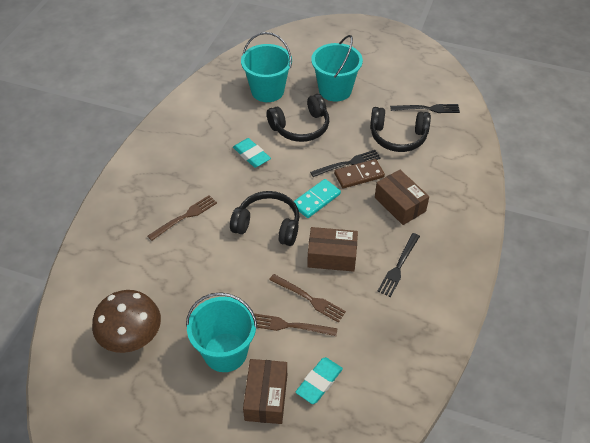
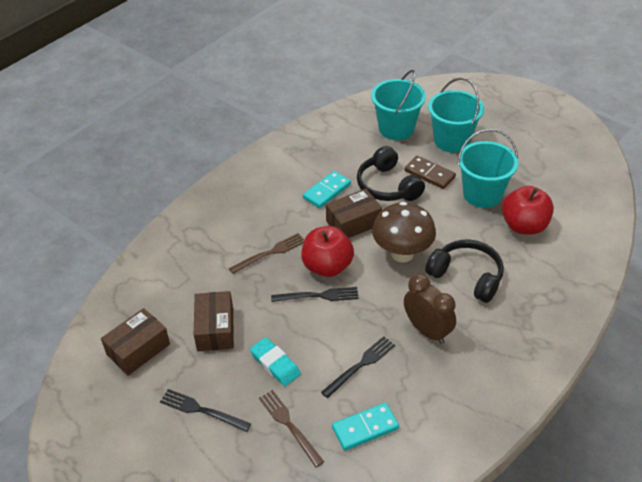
black headphones: [230,191,299,246] [267,94,329,142] [370,107,431,152] = 3 -> [357,146,425,201] [425,239,504,303] = 2
brown clock: none = 0 -> [404,274,456,344] = 1
brown fork: [148,195,217,241] [254,314,338,336] [269,274,346,322] = 3 -> [229,233,304,274] [259,390,324,468] = 2
red apple: none = 0 -> [301,226,354,277] [502,186,554,235] = 2
turquoise domino: [294,179,341,218] = 1 -> [303,171,351,208] [332,403,399,451] = 2
turquoise eraser: [233,138,271,168] [296,357,343,404] = 2 -> [250,337,301,386] = 1

